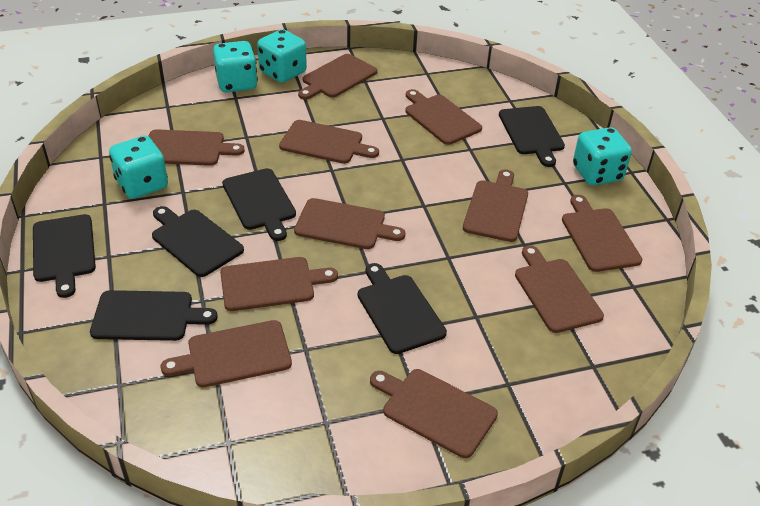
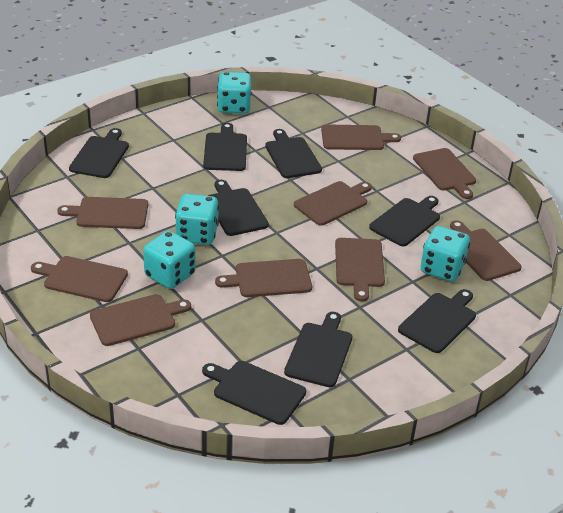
black cutting board: [33,214,96,298] [90,290,218,341] [152,206,244,277] [222,168,296,241] [358,263,447,354] [499,106,565,167] = 6 -> [69,128,129,178] [202,361,306,425] [203,123,247,171] [208,180,269,236] [265,129,322,178] [284,312,352,387] [369,196,440,246] [398,289,476,353] = 8
brown cutting board: [148,129,245,166] [160,320,292,387] [220,257,338,311] [279,120,379,164] [294,198,405,249] [298,54,377,100] [370,369,498,458] [405,89,482,145] [463,169,528,242] [515,245,604,333] [562,195,642,272] = 11 -> [31,256,128,302] [57,197,148,229] [90,294,191,346] [215,259,312,297] [294,181,372,226] [321,124,401,150] [335,238,385,302] [413,148,476,199] [450,220,522,281] = 9

